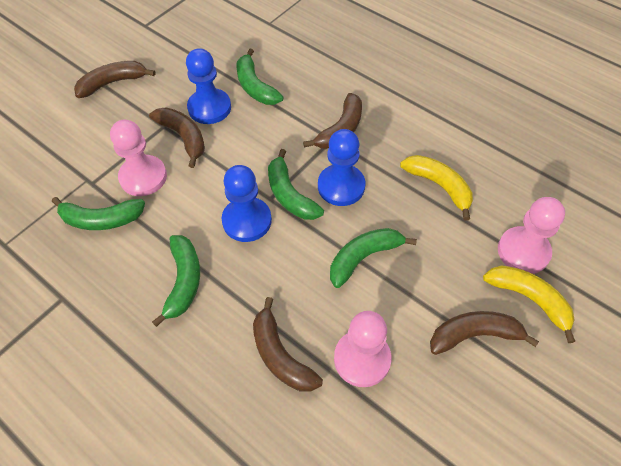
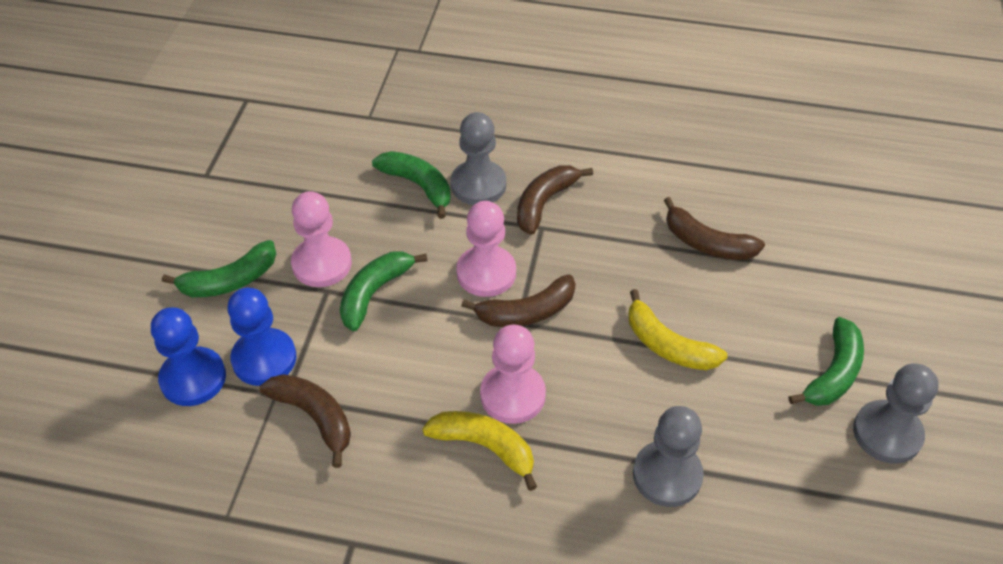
blue pawn: [186,48,231,124] [222,165,272,242] [318,129,365,206] = 3 -> [151,307,226,406] [228,288,296,386] = 2
brown banana: [74,61,155,98] [149,107,205,168] [253,297,323,391] [303,93,362,149] [430,311,539,355] = 5 -> [260,374,351,468] [461,274,576,327] [517,165,593,235] [664,197,765,260] = 4
green banana: [52,197,145,230] [152,235,200,327] [236,49,283,105] [268,149,324,220] [330,228,417,288] = 5 -> [162,240,276,297] [340,251,428,331] [372,151,451,219] [789,317,864,406] = 4
grey pawn: none = 0 -> [451,112,506,205] [633,406,704,507] [853,364,939,464] = 3

